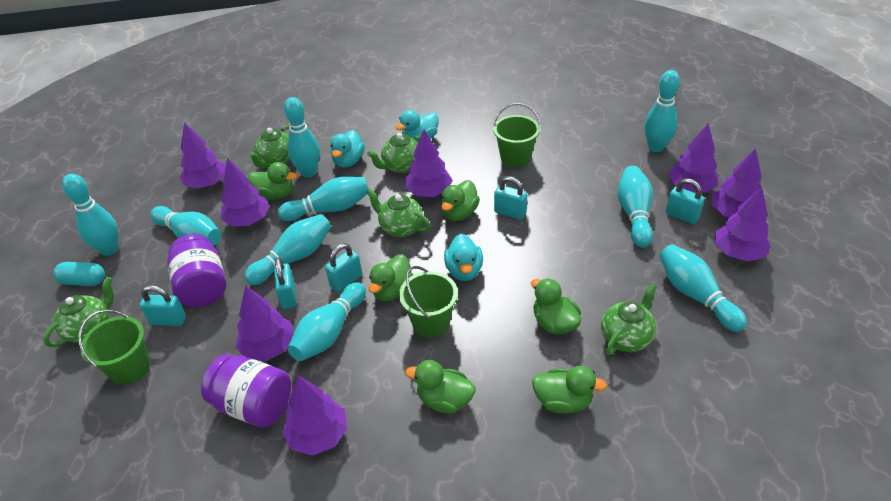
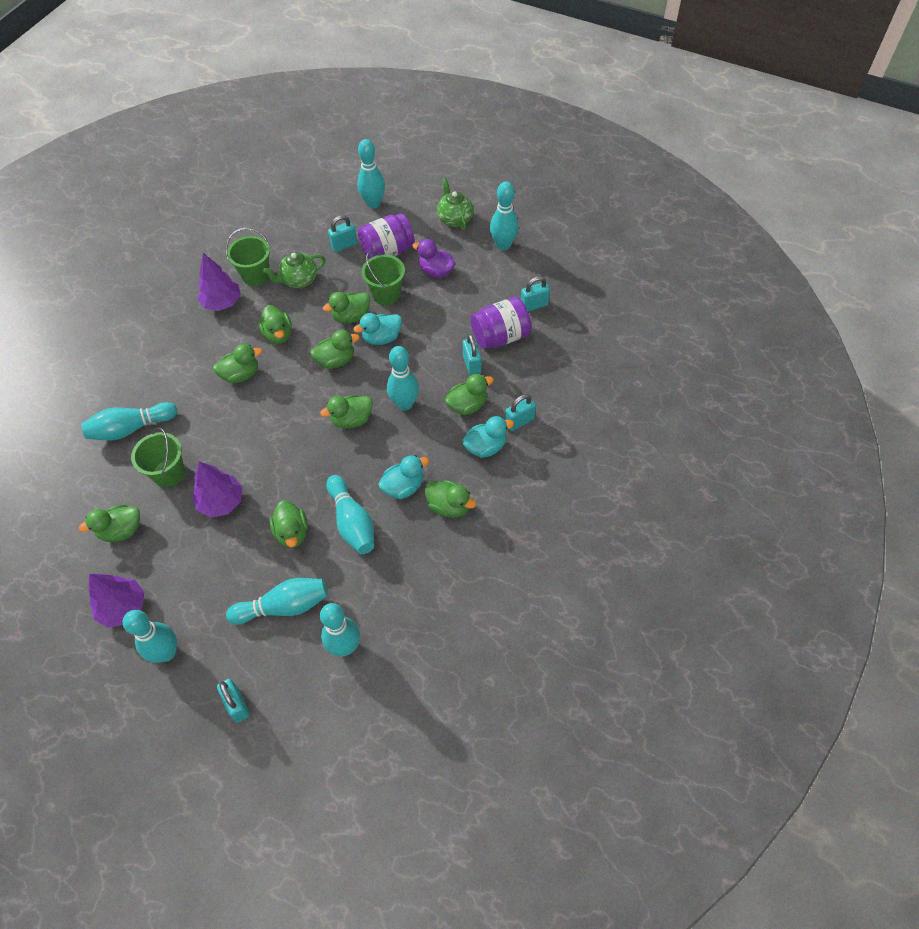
green duck: [248,162,297,200] [369,254,413,301] [405,360,475,413] [441,180,480,221] [531,278,581,334] [532,366,607,414] = 6 -> [79,505,140,542] [213,344,262,383] [258,305,292,344] [270,500,308,548] [311,330,360,369] [320,395,373,429] [323,292,370,324] [425,480,476,518] [445,374,494,415] = 9
green teapot: [43,277,114,347] [248,125,290,168] [366,188,431,237] [367,133,421,173] [601,284,657,355] = 5 -> [263,252,326,288] [437,177,473,230] = 2
purple duck: none = 0 -> [412,239,456,278] = 1
purple tree: [180,122,226,189] [221,158,270,226] [236,285,294,361] [282,375,348,456] [406,129,453,197] [669,124,719,193] [711,148,762,217] [715,187,771,261] = 8 -> [88,574,145,628] [192,461,242,518] [197,253,241,311] = 3
turquoise bowling pin: [62,174,118,256] [150,206,221,245] [244,214,331,285] [278,177,369,221] [284,97,320,177] [288,282,366,361] [618,166,653,248] [644,70,680,152] [659,244,747,332] = 9 -> [81,402,177,441] [123,610,177,663] [226,578,328,625] [320,603,360,657] [326,475,374,554] [357,139,385,209] [387,346,419,411] [490,181,519,251] = 8
turquoise capsule: [53,262,105,286] = 1 -> none = 0

